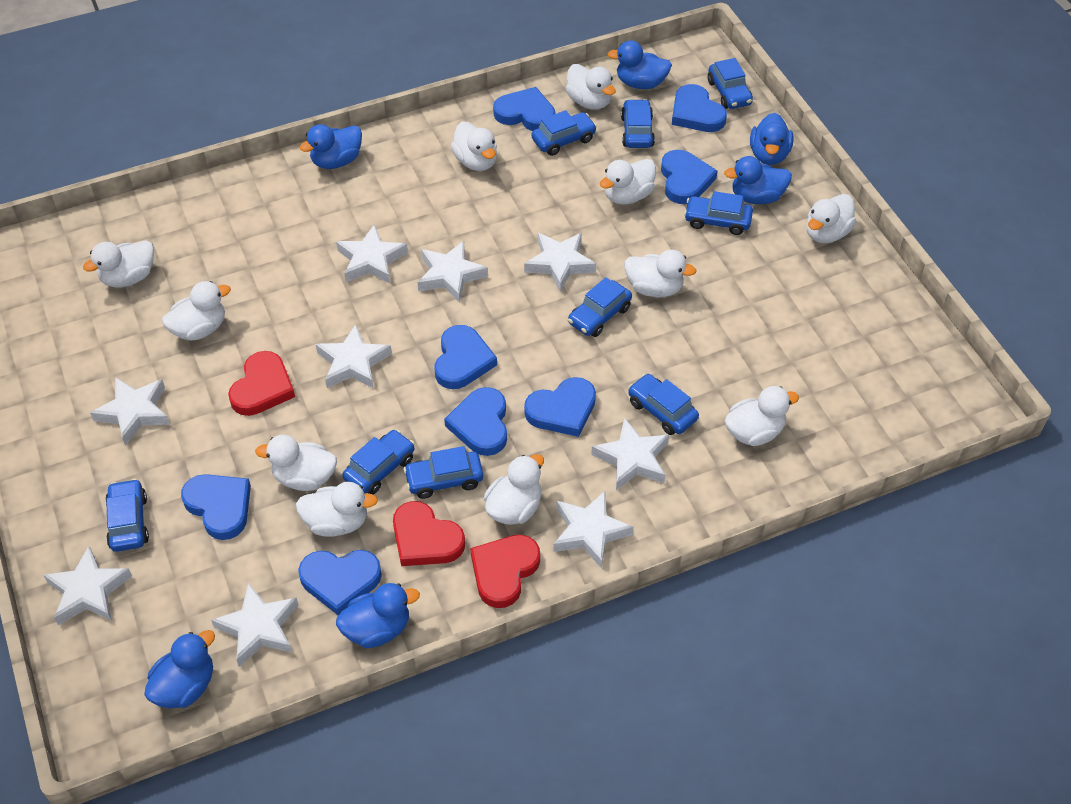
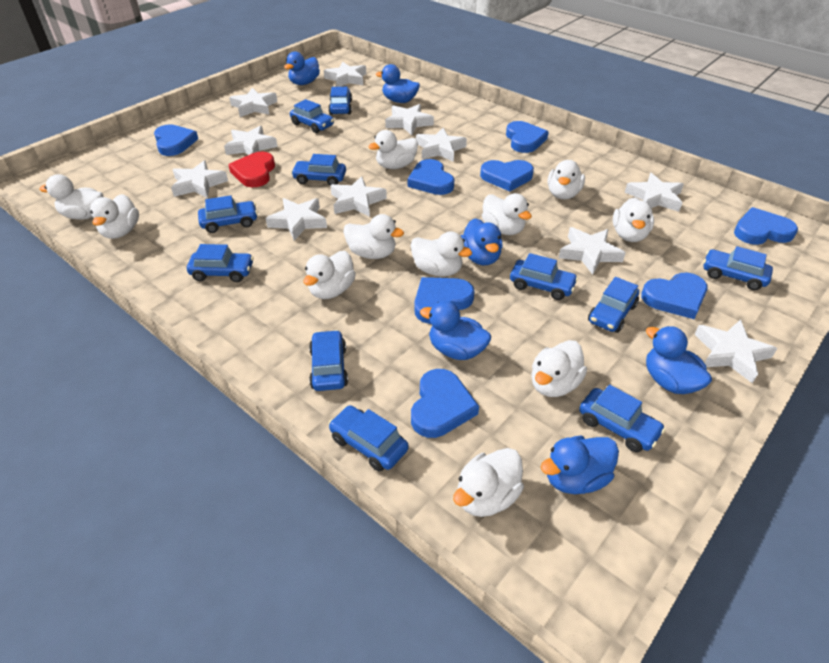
blue car: [105,479,149,552] [342,430,415,495] [403,446,483,499] [531,110,597,156] [568,277,632,337] [621,99,655,148] [628,374,699,435] [684,191,753,235] [708,58,753,109] = 9 -> [187,244,254,282] [198,195,258,233] [290,99,334,133] [291,154,346,185] [309,330,348,391] [328,87,352,115] [328,405,408,472] [510,253,578,300] [579,385,666,452] [588,277,639,333] [703,246,773,290] = 11
red heart: [228,351,295,416] [393,501,465,566] [470,535,540,608] = 3 -> [228,151,275,187] = 1
white star: [43,546,132,625] [90,377,170,446] [211,583,298,667] [316,324,392,389] [336,224,408,284] [417,241,488,303] [524,233,596,292] [553,491,634,568] [591,418,669,490] = 9 -> [171,160,228,198] [224,126,278,155] [229,88,277,117] [266,198,327,241] [324,62,366,87] [330,176,387,217] [385,104,434,135] [416,128,467,162] [559,227,625,275] [625,173,684,212] [694,320,778,383] = 11

